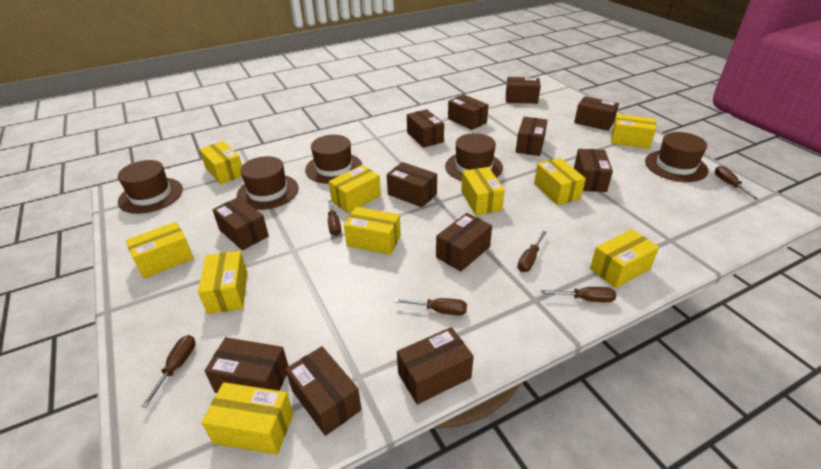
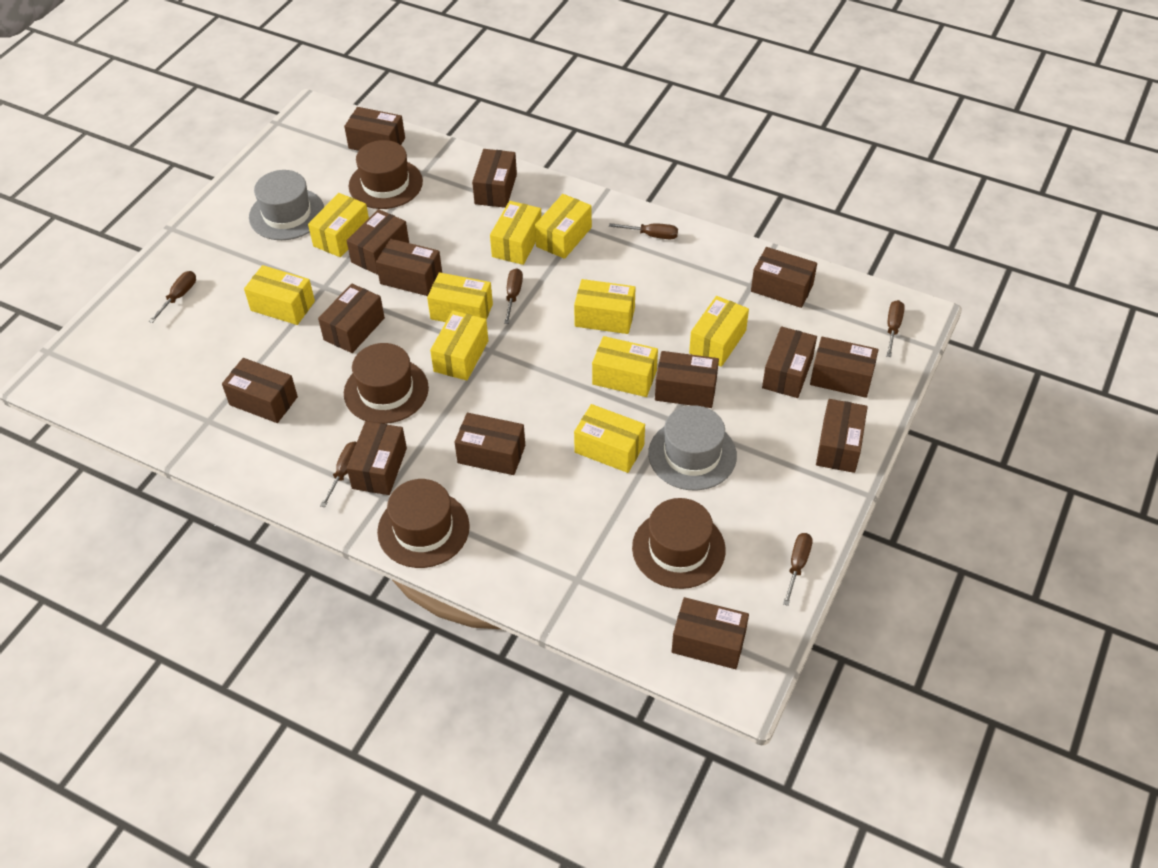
brown box: [205,337,289,393] [212,197,269,251] [285,346,362,436] [387,162,437,207] [397,327,474,405] [407,109,444,148] [436,213,492,271] [448,94,488,130] [506,77,541,104] [516,117,548,156] [574,96,619,131] [574,149,613,192] = 12 -> [222,358,298,423] [318,283,385,353] [344,107,405,151] [346,209,409,275] [347,421,407,495] [376,239,442,296] [454,413,525,475] [472,149,517,208] [655,351,719,408] [672,597,749,669] [751,247,817,308] [762,327,817,398] [810,337,878,398] [816,399,868,473] = 14
brown hat: [118,160,183,214] [237,156,299,210] [305,135,362,184] [445,133,503,181] [645,132,709,182] = 5 -> [344,343,429,424] [349,140,423,209] [377,479,470,568] [632,498,726,589] = 4
grey hat: none = 0 -> [249,170,324,240] [648,405,737,491] = 2

